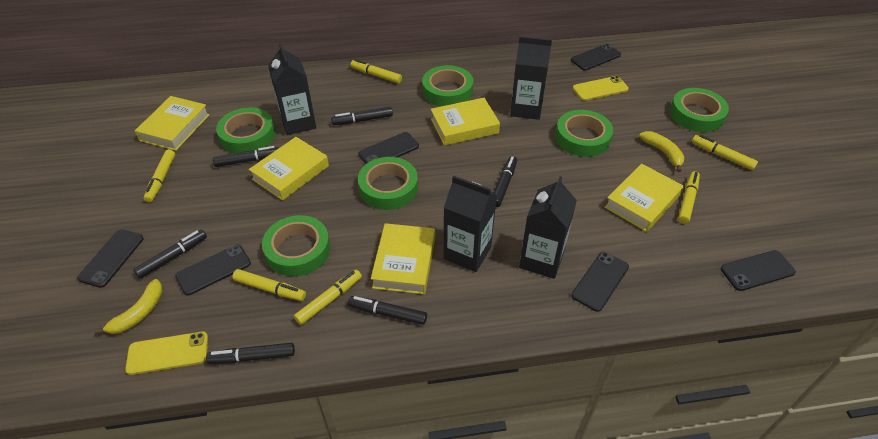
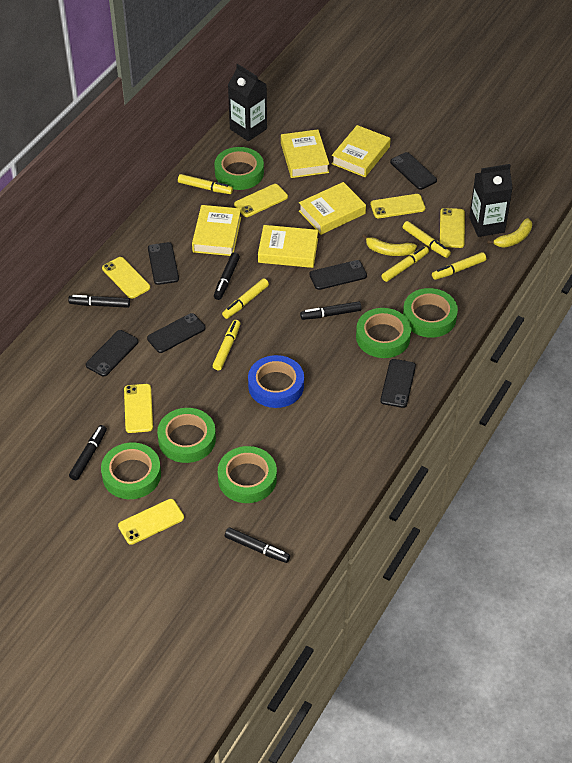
black carton: [268,43,316,135] [444,176,497,272] [510,36,552,120] [519,176,577,279] = 4 -> [228,64,267,141] [469,164,513,237] = 2
black marker: [133,230,207,279] [206,343,295,364] [213,146,279,167] [331,107,393,125] [348,296,427,325] [494,156,517,207] = 6 -> [68,295,130,308] [69,425,107,480] [214,252,240,300] [225,528,290,563] [300,301,362,320] = 5
blue tape: none = 0 -> [248,355,304,408] = 1
yellow phone: [125,332,208,375] [573,76,629,101] = 2 -> [102,257,150,299] [118,499,184,545] [124,384,153,433] [234,184,288,217] [370,194,425,218] [440,208,465,248] = 6

